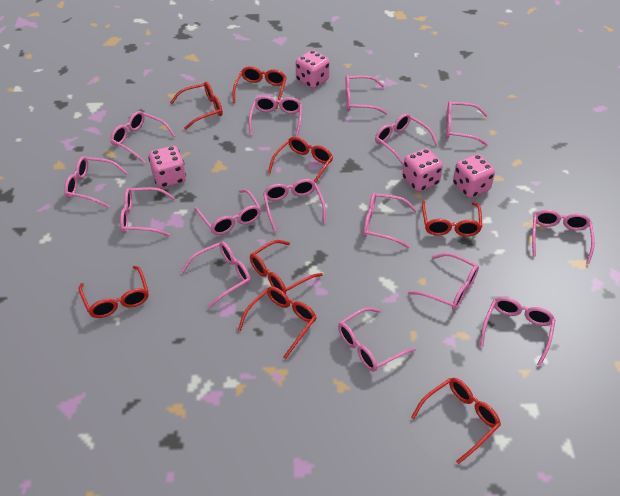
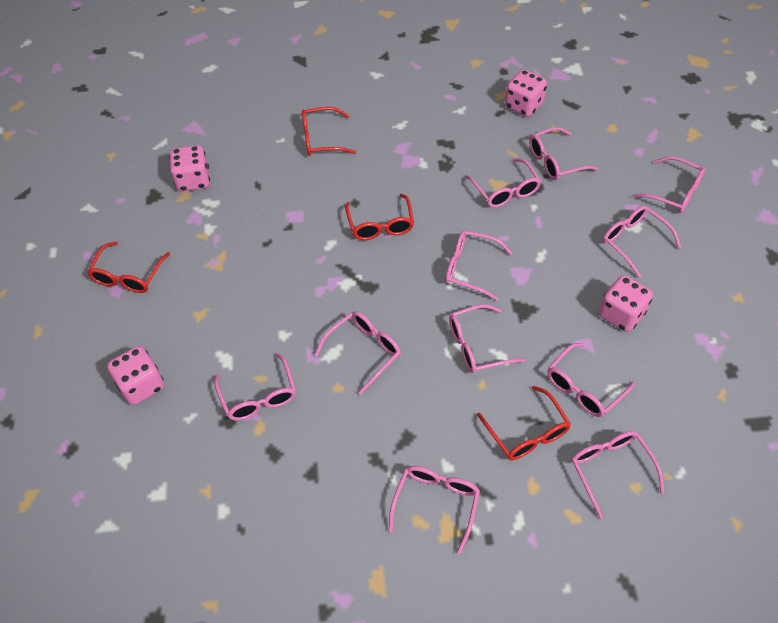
pink glasses: [64,156,128,208] [110,111,175,163] [120,187,175,236] [181,241,251,309] [194,189,261,235] [249,96,302,137] [263,179,326,232] [338,307,416,372] [345,75,388,114] [363,193,417,249] [375,113,438,165] [408,253,479,310] [446,101,488,146] [480,297,555,366] [532,210,595,264] = 15 -> [214,353,296,421] [315,311,401,395] [388,466,480,554] [446,230,513,300] [449,304,525,373] [465,158,541,208] [529,127,598,180] [547,343,635,417] [571,431,664,519] [603,205,681,278] [632,156,706,213] = 11
red glasses: [79,266,149,318] [170,82,223,130] [233,66,287,109] [238,287,317,359] [250,240,323,294] [268,137,333,183] [411,378,501,464] [422,201,482,237] = 8 -> [87,241,170,293] [302,107,356,156] [345,194,414,240] [477,386,571,460] = 4

